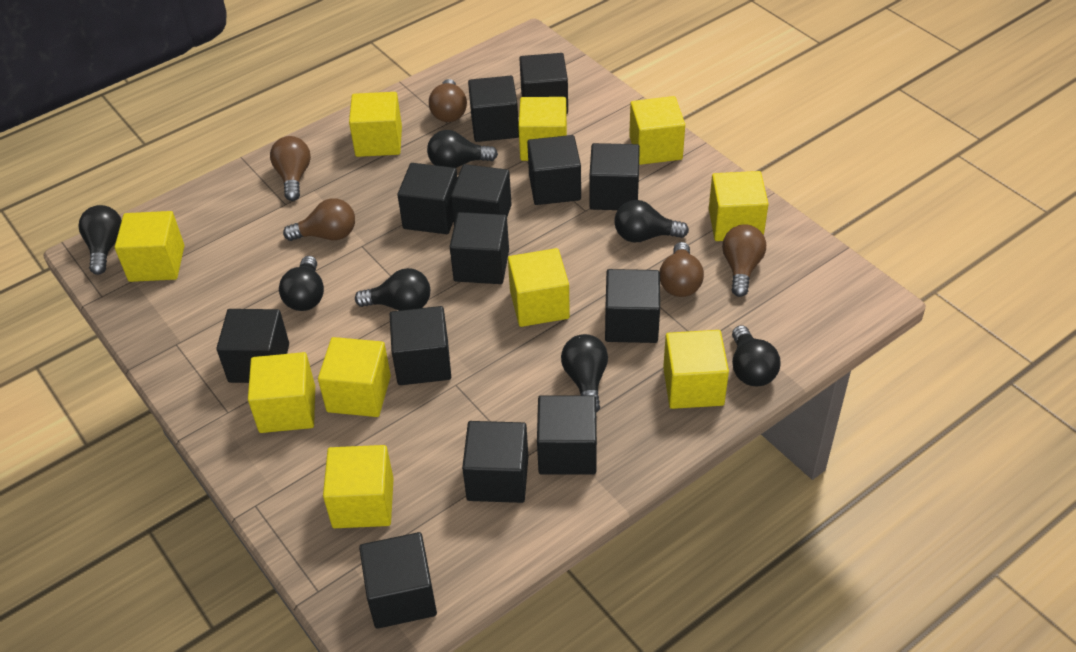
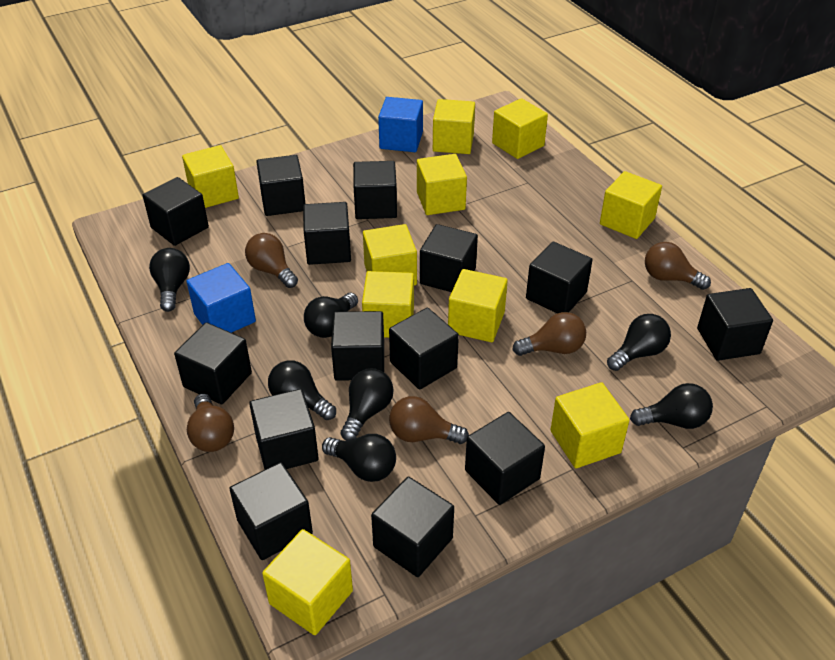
black cube: [216,309,289,383] [359,532,437,629] [390,306,451,385] [397,163,457,234] [450,212,509,284] [451,164,512,225] [462,421,528,503] [468,76,519,142] [519,53,568,114] [527,135,581,205] [537,395,597,475] [589,143,640,210] [605,269,660,343] = 13 -> [143,177,209,246] [174,322,252,404] [229,462,313,560] [249,389,319,469] [256,155,305,216] [303,202,351,265] [331,311,384,381] [353,161,397,219] [371,477,454,577] [389,308,459,390] [420,224,478,292] [465,412,545,505] [526,242,593,313] [697,288,773,361] = 14
blue cube: none = 0 -> [186,263,256,333] [378,97,423,152] = 2

